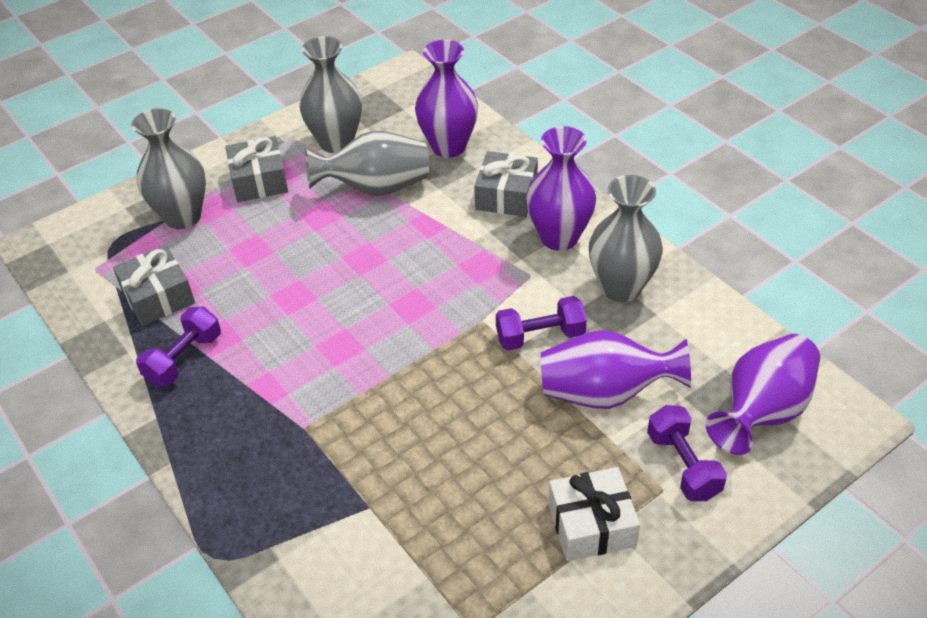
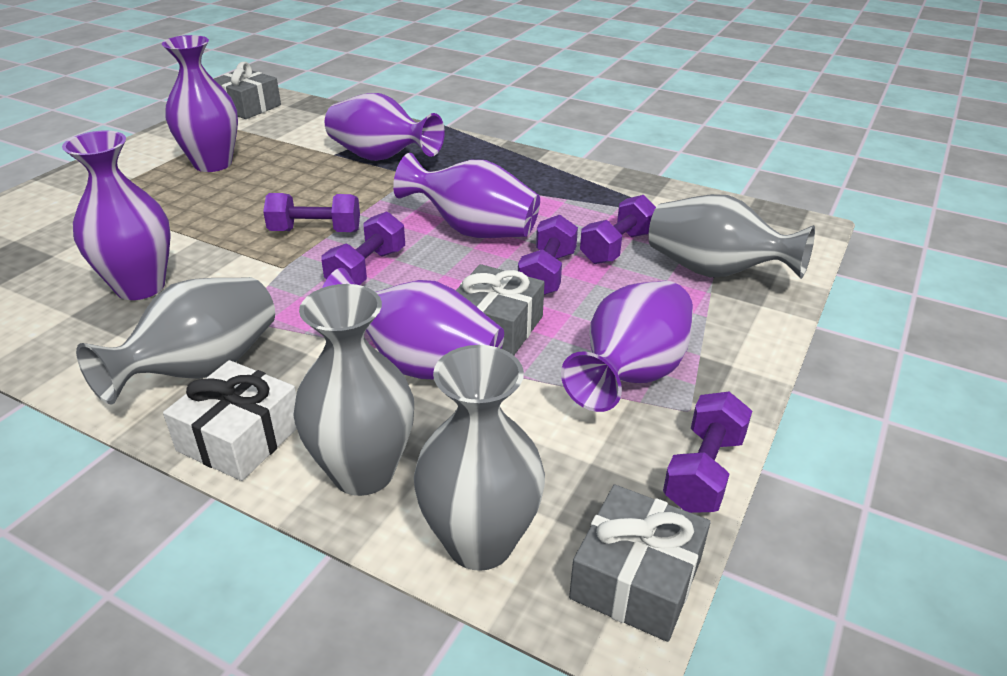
purple dumbbell: [136,307,221,387] [496,296,587,351] [647,405,727,501] = 3 -> [263,193,360,232] [321,211,405,285] [518,215,578,295] [580,195,656,264] [663,392,752,513] = 5
purple vase: [415,40,478,158] [526,126,596,251] [541,330,691,409] [706,334,820,455] = 4 -> [62,131,171,300] [162,35,238,172] [322,268,504,380] [325,93,445,161] [393,153,540,238] [561,281,693,412] = 6

